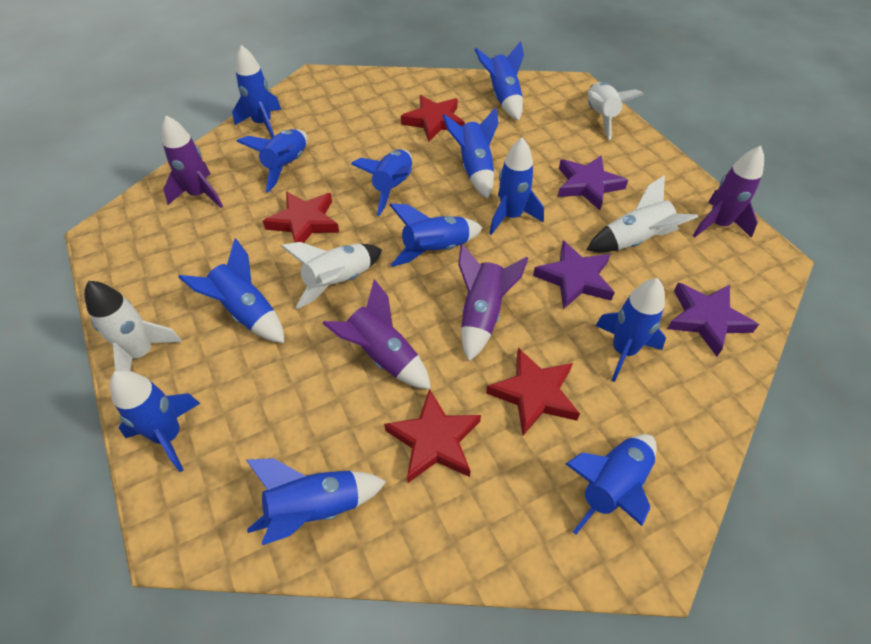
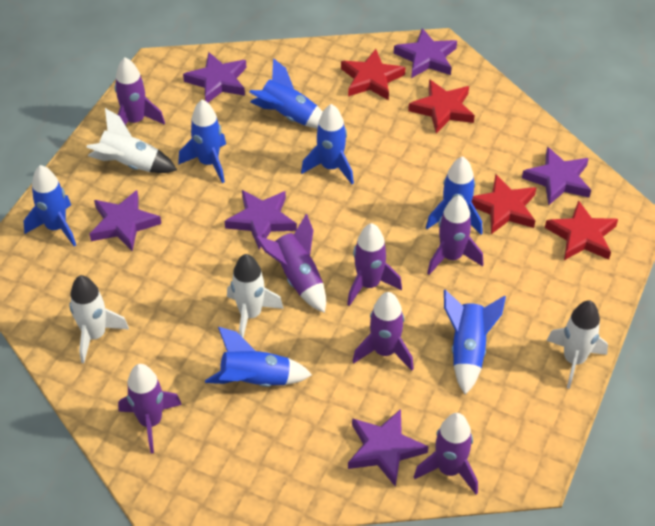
blue rocket: [110,370,200,472] [178,238,285,343] [232,45,281,138] [236,129,308,192] [246,458,386,545] [351,149,412,216] [389,203,482,267] [442,107,498,199] [474,41,524,121] [489,137,544,235] [566,434,657,535] [595,278,666,382] = 12 -> [23,165,76,247] [178,99,226,183] [205,327,312,387] [249,58,323,129] [301,104,354,184] [426,156,482,235] [444,289,506,395] = 7
purple rocket: [162,115,223,208] [322,279,431,389] [458,244,528,362] [693,146,764,238] = 4 -> [114,57,165,125] [118,364,182,453] [255,214,326,313] [347,223,402,306] [352,292,414,371] [414,413,478,494] [427,195,484,275] = 7
purple star: [533,240,615,309] [558,155,628,210] [667,283,759,356] = 3 -> [89,190,161,251] [183,52,246,102] [225,190,297,249] [348,409,429,487] [394,28,457,78] [522,147,591,206] = 6

